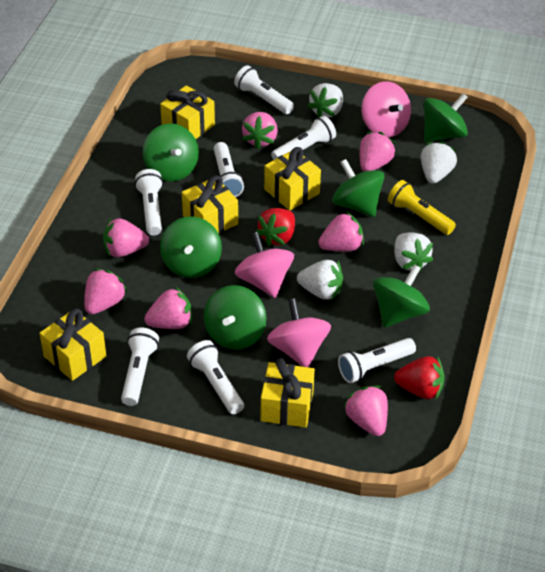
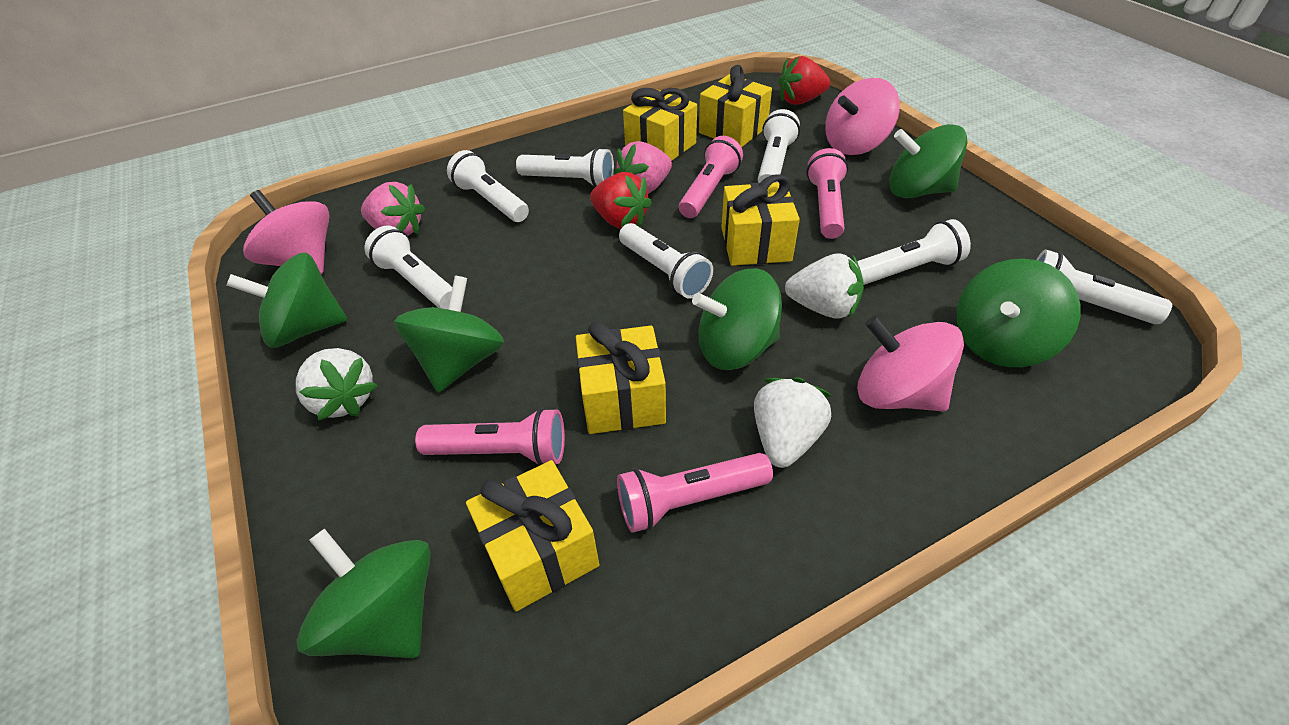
pink flashlight: none = 0 -> [415,408,565,465] [617,453,773,533] [679,136,743,218] [806,148,848,239] = 4
pink strawberry: [84,269,127,314] [103,218,149,257] [144,287,192,329] [242,112,278,149] [318,212,364,251] [344,386,388,436] [360,132,396,171] = 7 -> [361,182,425,236] [614,141,672,194] = 2
white strawberry: [297,260,343,300] [308,83,343,118] [394,232,433,271] [421,141,457,184] = 4 -> [296,348,378,420] [754,377,832,468] [785,253,864,319] = 3
yellow flashlight: [388,180,456,235] = 1 -> none = 0

